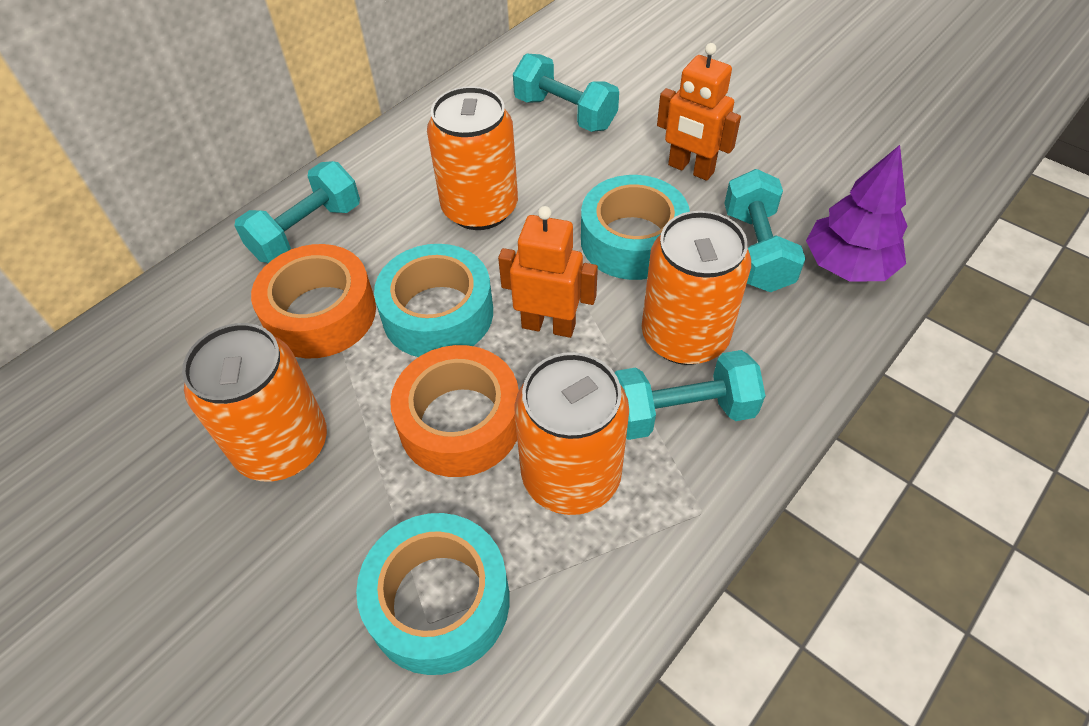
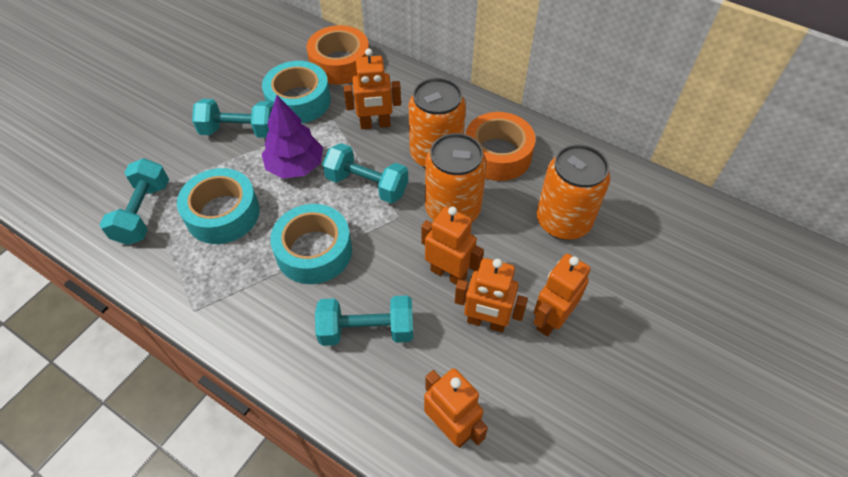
orange can: [182,323,327,481] [427,86,518,230] [515,352,629,515] [642,211,751,365] = 4 -> [409,78,466,168] [425,133,487,222] [537,144,610,240] = 3
orange robot: [498,206,598,338] [657,43,741,181] = 2 -> [343,48,401,129] [421,206,484,285] [424,368,488,448] [455,258,528,332] [533,254,591,337] = 5

